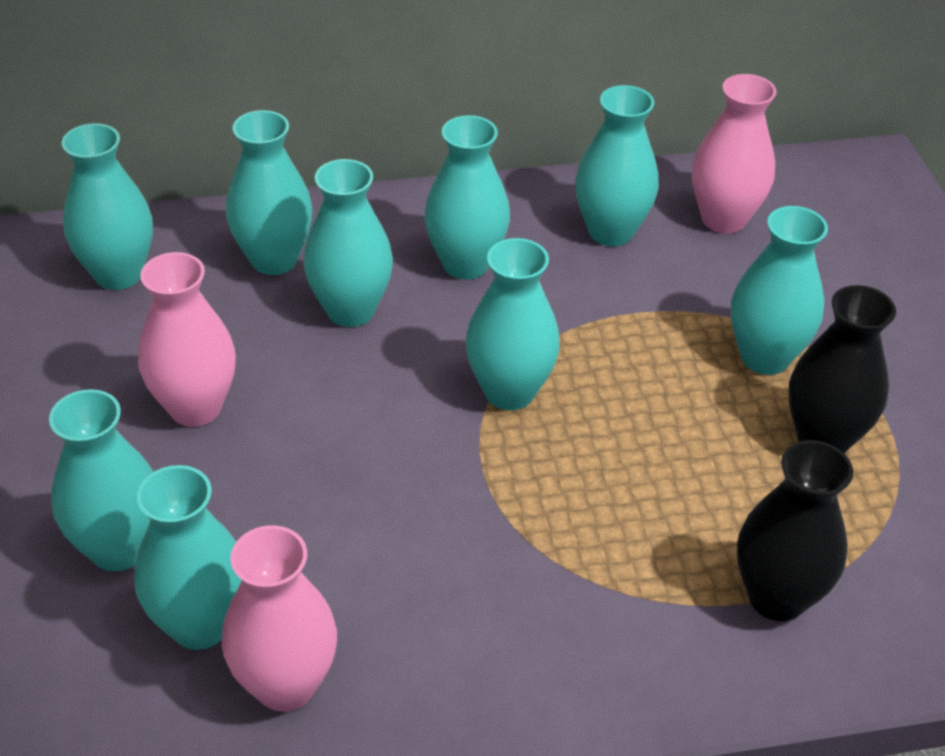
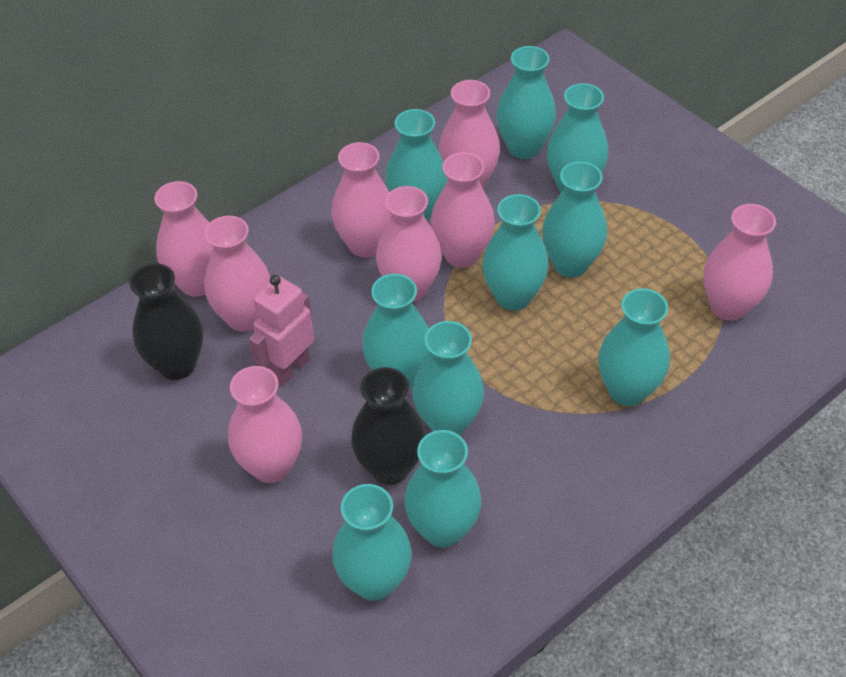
pink robot: none = 0 -> [249,275,314,385] = 1
pink vase: [138,252,236,427] [222,525,337,712] [692,74,777,234] = 3 -> [154,181,214,297] [204,216,270,332] [228,366,302,483] [331,142,391,257] [376,186,442,302] [430,152,495,268] [439,80,500,188] [703,204,776,321] = 8
turquoise vase: [49,389,153,571] [62,123,153,290] [134,465,242,650] [226,110,313,275] [303,159,393,327] [424,115,510,280] [465,238,560,410] [575,85,659,246] [731,206,828,375] = 9 -> [332,484,412,601] [362,274,430,388] [385,109,448,221] [404,430,481,547] [412,321,484,435] [482,194,549,311] [496,46,556,159] [542,161,607,277] [547,83,608,192] [598,288,670,406] = 10

